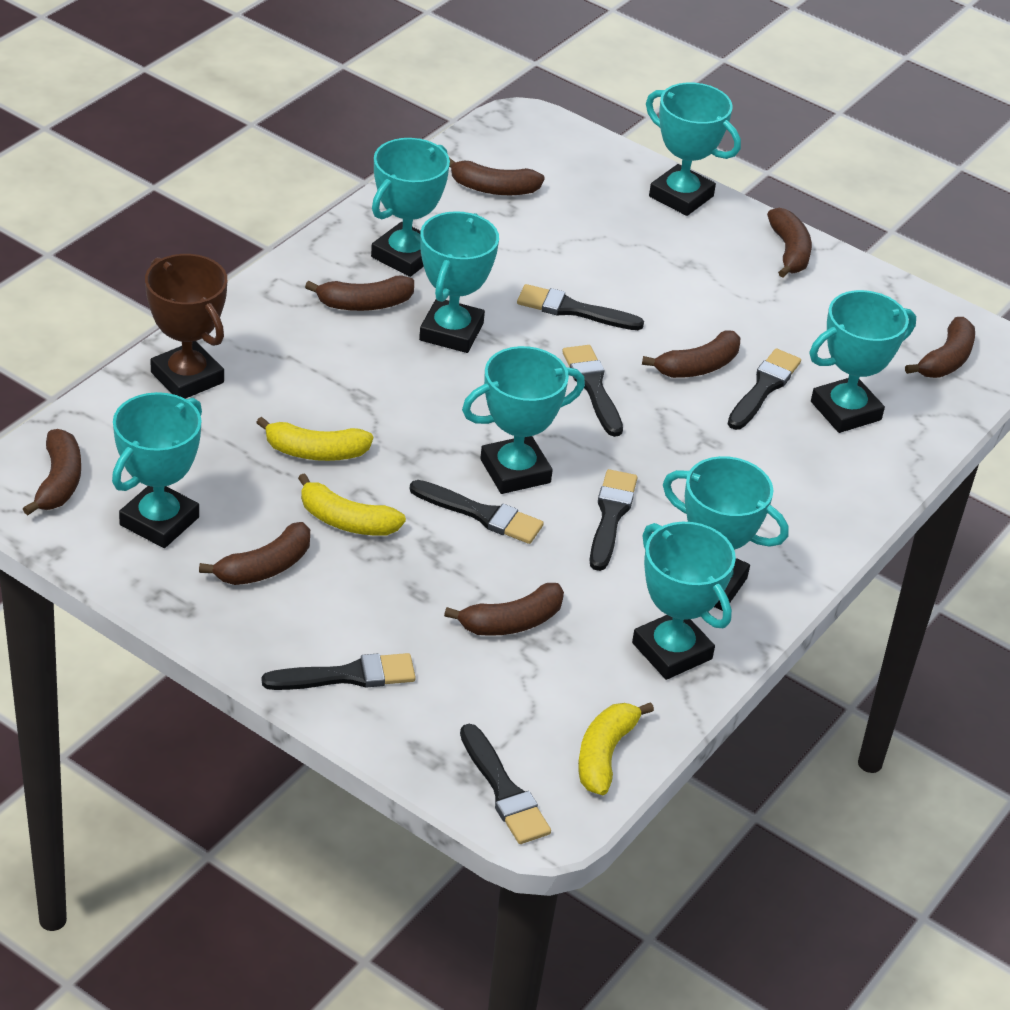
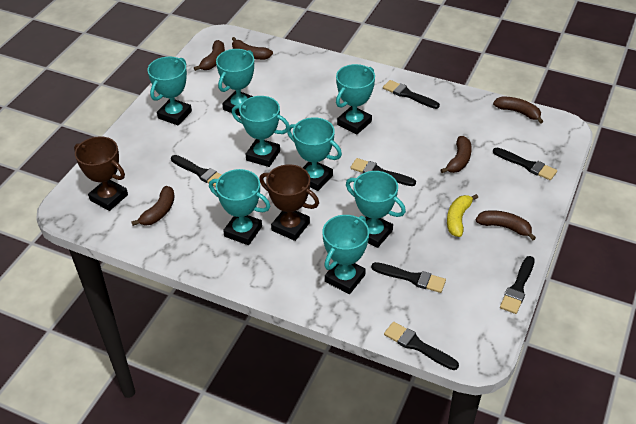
brown banana: [23,429,81,515] [199,522,310,585] [305,275,414,311] [444,583,564,636] [449,157,545,195] [642,330,740,378] [767,208,812,277] [905,317,975,378] = 8 -> [131,186,175,226] [194,40,225,71] [232,37,273,60] [441,136,472,173] [476,210,536,241] [493,97,544,124] = 6
brown trophy: [145,254,227,399] = 1 -> [74,136,128,211] [259,164,319,241] = 2
yellow banana: [256,417,373,461] [298,473,406,536] [578,702,654,795] = 3 -> [447,194,478,237] = 1

